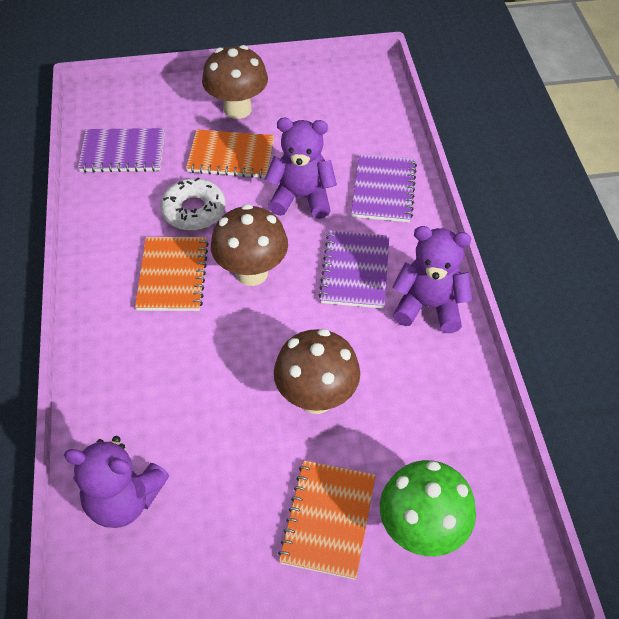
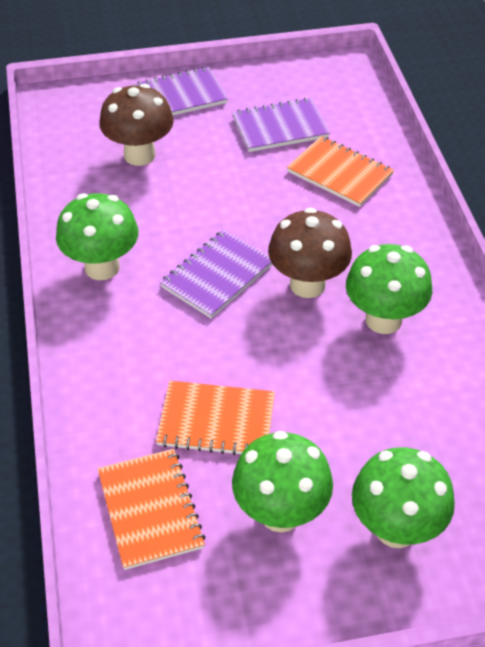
brown mushroom: [202,45,268,119] [211,204,288,286] [274,329,360,414] = 3 -> [99,84,174,166] [268,208,352,298] = 2
green mushroom: [380,460,476,556] = 1 -> [56,193,139,280] [232,431,333,533] [346,244,432,334] [352,447,455,548] = 4
purple teddy bear: [64,436,170,528] [264,118,337,219] [392,226,472,333] = 3 -> none = 0
white donut: [160,177,226,231] = 1 -> none = 0

